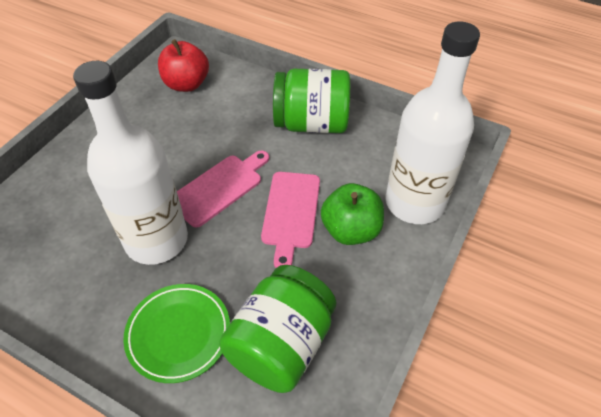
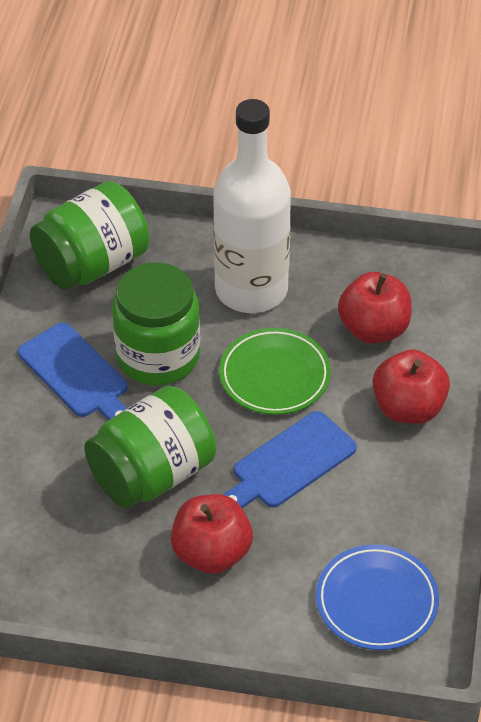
blue cutting board: none = 0 -> [18,322,128,420] [223,411,357,508] = 2
blue plate: none = 0 -> [316,545,439,650] = 1
green apple: [321,183,384,245] = 1 -> none = 0
green jar: [219,265,336,393] [273,69,350,133] = 2 -> [30,181,150,290] [84,386,216,509] [112,262,200,386] = 3
pink cutting board: [177,150,269,228] [261,172,320,268] = 2 -> none = 0
red apple: [158,39,209,92] = 1 -> [171,494,253,574] [338,272,412,344] [373,349,450,424] = 3
white bottle: [73,61,188,265] [385,22,480,224] = 2 -> [213,99,291,313] = 1

